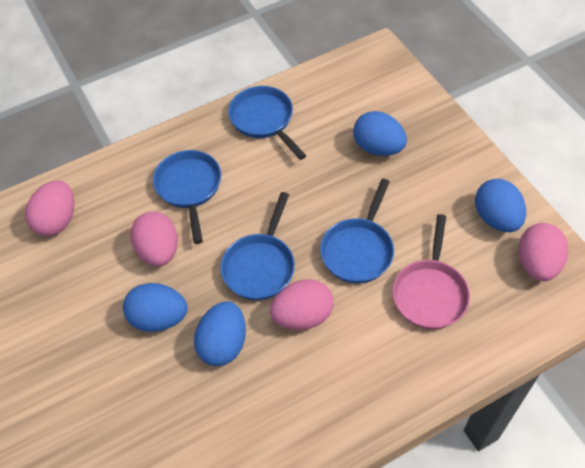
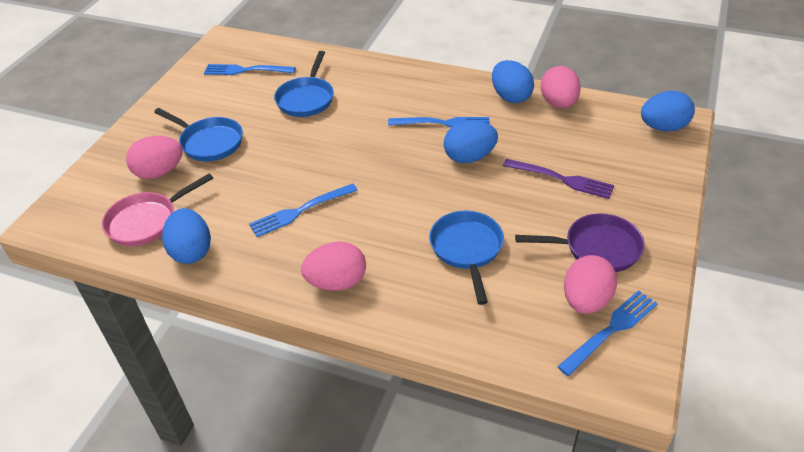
blue fork: none = 0 -> [204,64,296,75] [249,183,358,237] [388,117,489,128] [557,290,658,376] = 4
blue pan: [153,150,221,244] [220,192,295,300] [228,86,306,160] [320,179,394,284] = 4 -> [154,108,243,161] [274,51,334,117] [429,211,504,305] = 3
purple fork: none = 0 -> [503,159,614,199] = 1
purple pan: none = 0 -> [515,213,645,272] = 1

